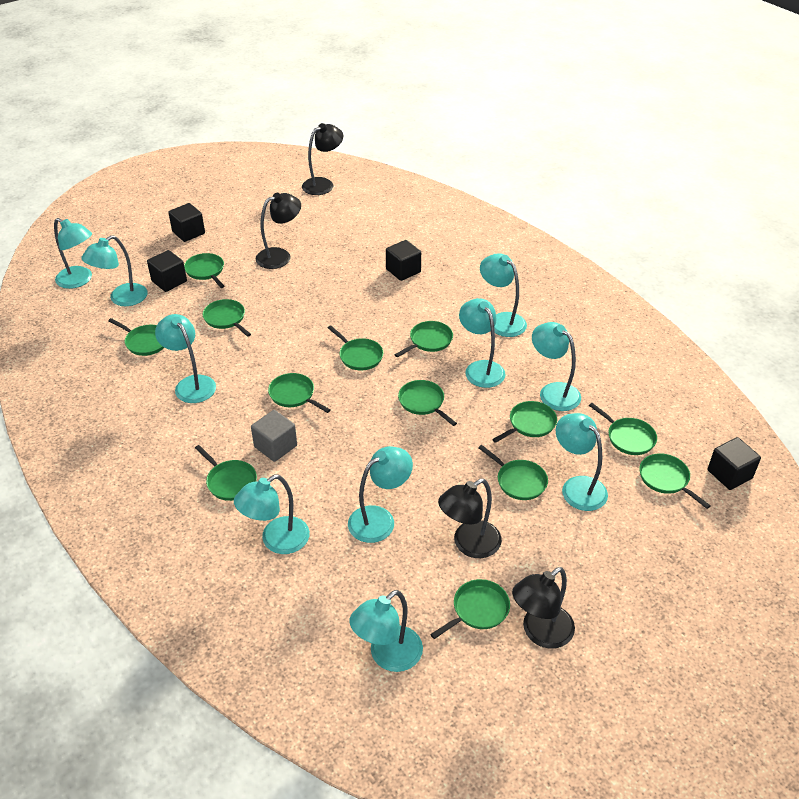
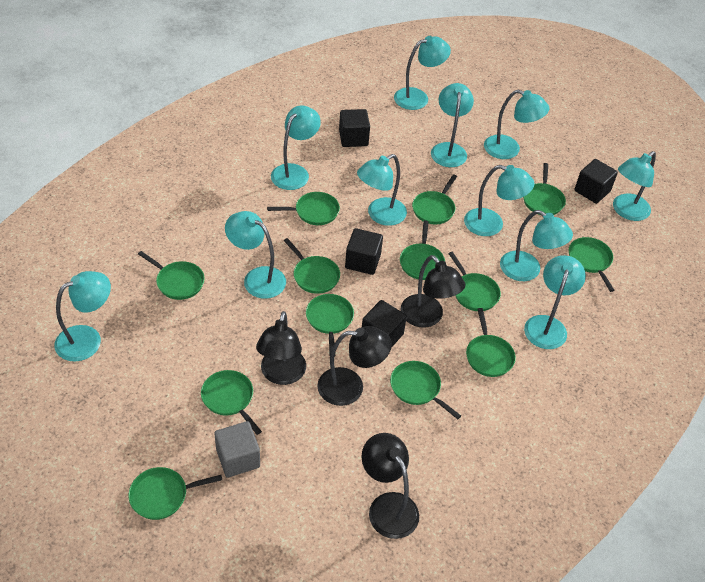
turquoise lamp: [54,218,92,289] [82,235,148,306] [155,314,216,403] [234,475,310,554] [348,446,413,543] [350,590,423,672] [459,298,506,388] [480,253,527,337] [532,322,581,411] [556,413,608,511] = 10 -> [55,271,111,362] [225,211,286,299] [271,105,321,190] [357,154,407,226] [394,36,451,110] [431,83,474,167] [464,165,535,236] [484,90,550,159] [500,210,573,281] [524,255,586,349] [613,151,656,221] = 11

